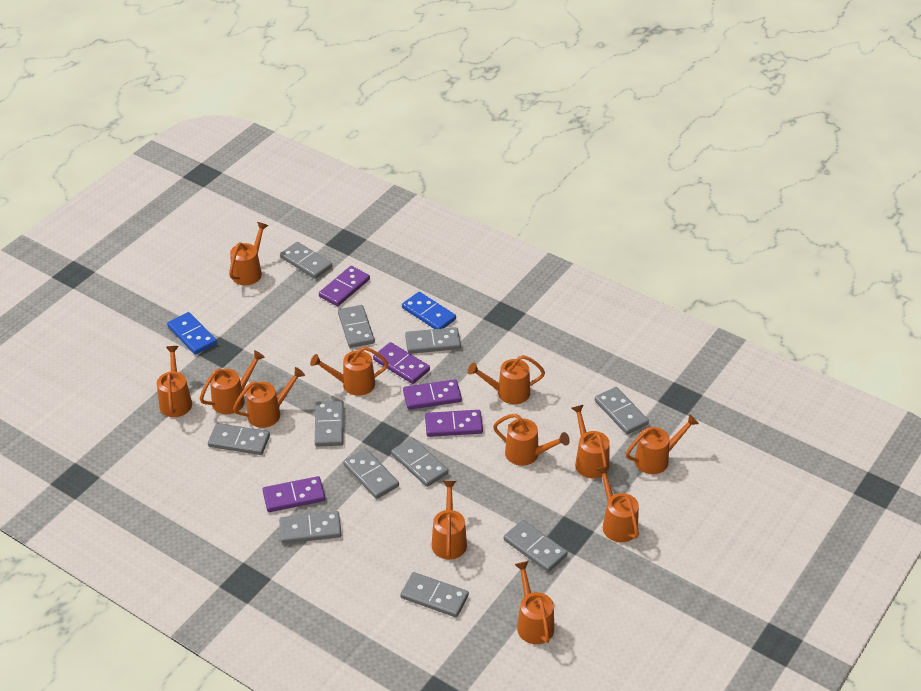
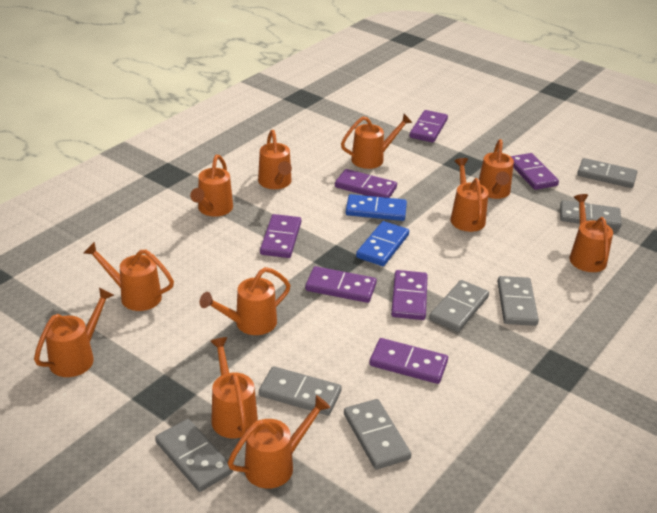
grey domino: [208,423,270,455] [279,511,341,544] [280,242,332,279] [315,401,344,446] [338,305,375,348] [343,448,399,499] [391,438,448,487] [400,572,469,617] [405,327,461,354] [504,520,568,572] [595,387,649,434] = 11 -> [155,419,233,492] [259,366,342,416] [344,399,411,470] [429,280,489,332] [498,276,539,326] [560,200,622,229] [577,158,637,188] = 7
orange watering can: [157,346,192,417] [200,350,265,414] [229,222,268,285] [233,367,305,428] [310,347,389,396] [432,481,467,560] [468,355,545,404] [493,414,570,466] [514,561,554,644] [571,405,610,478] [596,465,639,542] [626,414,699,474] = 12 -> [34,288,114,377] [84,242,174,311] [190,155,233,217] [200,267,291,335] [210,337,258,439] [228,395,330,489] [258,130,292,189] [341,114,412,169] [451,158,489,232] [479,139,514,199] [570,194,613,272] = 11
purple domino: [263,476,325,512] [319,266,370,306] [373,342,430,384] [403,379,462,410] [425,410,483,437] = 5 -> [260,214,301,258] [305,266,377,303] [335,169,397,198] [369,338,448,384] [391,270,428,320] [410,110,448,143] [510,153,559,190] = 7

